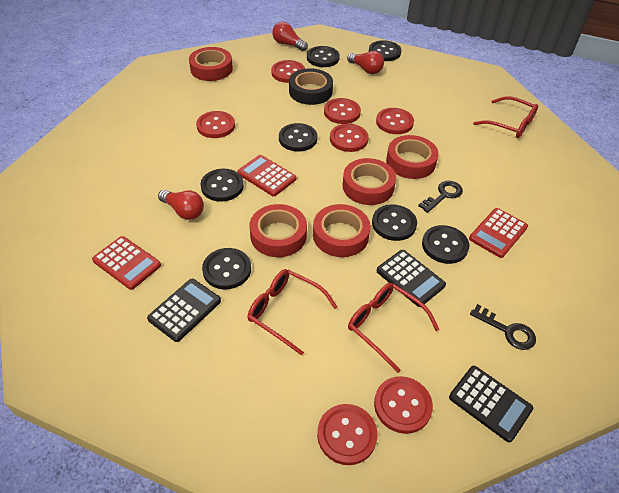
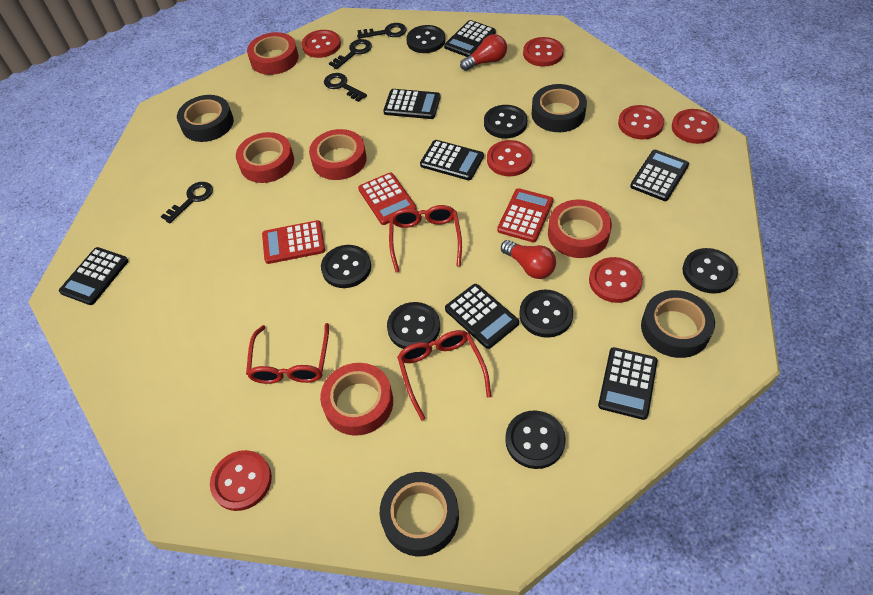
black calculator: [147,279,221,342] [377,250,446,307] [449,366,534,443] = 3 -> [59,247,128,305] [383,89,440,119] [420,140,484,180] [444,20,496,57] [445,284,519,349] [598,347,657,420] [630,150,689,201] = 7
black key: [418,181,463,213] [470,304,536,350] = 2 -> [161,182,213,223] [324,73,367,102] [329,39,372,69] [357,23,407,39] = 4
black tape: [289,68,333,105] = 1 -> [177,95,234,142] [380,472,459,556] [532,84,587,132] [641,290,715,358] = 4
red light bulb: [158,190,204,220] [272,22,308,51] [347,51,384,74] = 3 -> [460,34,507,71] [501,240,556,279] = 2

